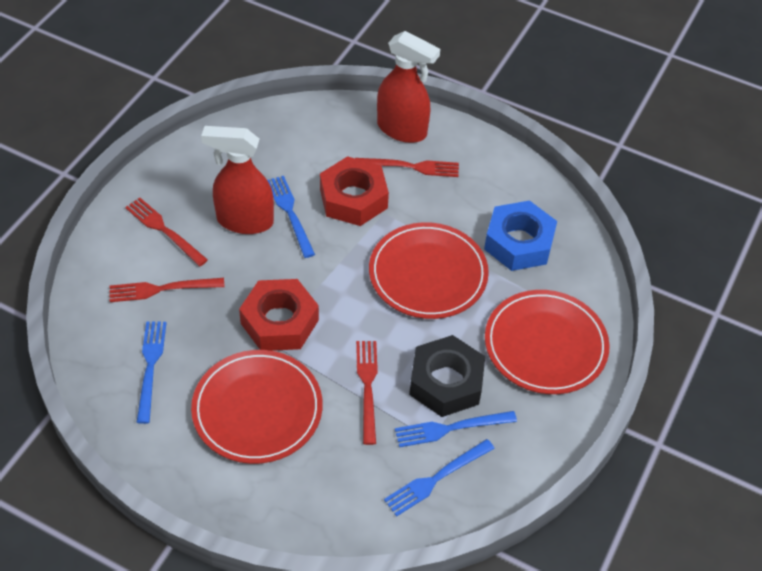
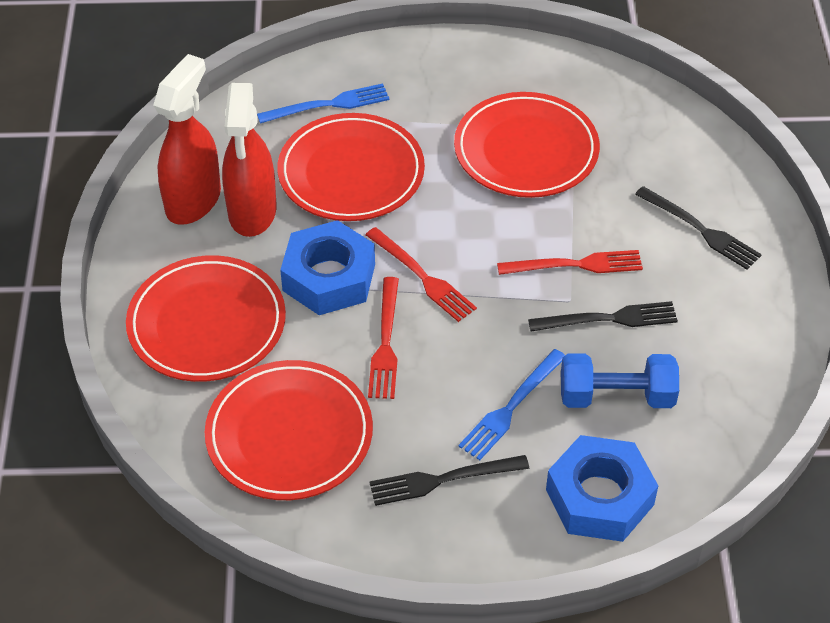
black fork: none = 0 -> [369,455,529,506] [528,301,678,331] [635,186,762,270] = 3
black nut: [409,335,485,417] = 1 -> none = 0
blue dumbbell: none = 0 -> [561,353,679,408] = 1
blue fork: [136,321,166,424] [267,176,315,258] [384,439,495,517] [395,411,517,447] = 4 -> [257,83,389,124] [458,349,565,460] = 2
blue nut: [484,200,557,271] = 1 -> [280,220,375,315] [546,435,658,542] = 2
red fork: [109,278,225,302] [125,198,208,266] [355,158,459,177] [356,341,378,445] = 4 -> [366,227,477,322] [368,277,399,399] [497,250,643,275] = 3
red nut: [239,279,319,351] [320,156,389,226] = 2 -> none = 0
red plate: [191,350,323,464] [369,222,489,319] [485,290,610,394] = 3 -> [126,255,286,382] [205,360,373,500] [277,113,425,221] [454,92,600,198] = 4

